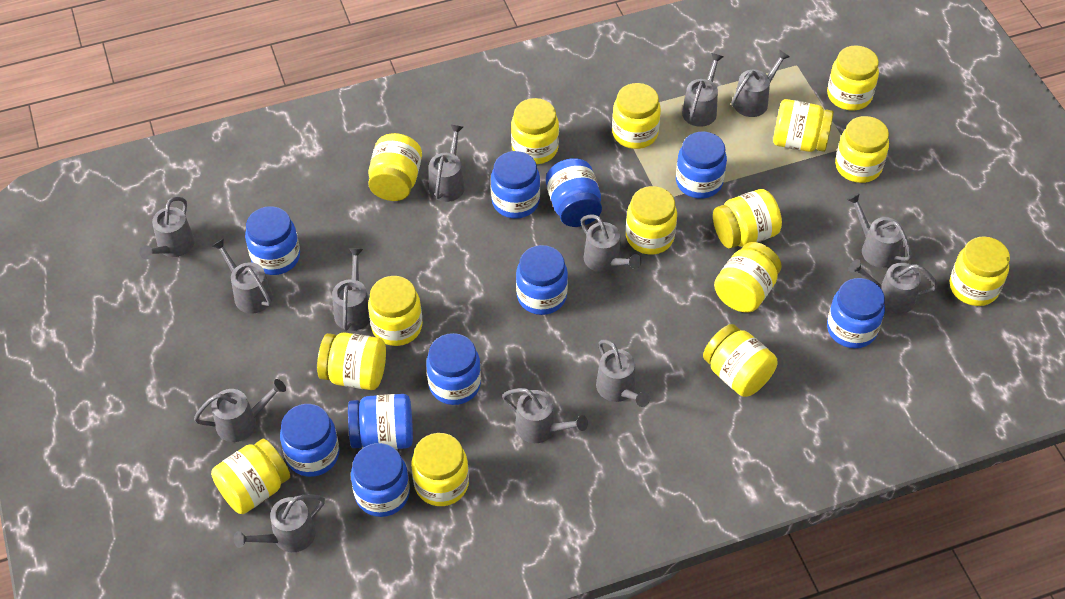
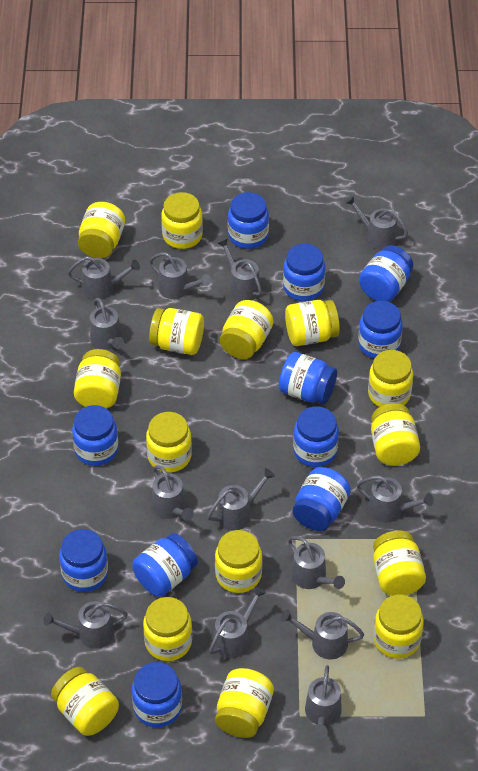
blue jar: [245,206,300,275] [280,404,339,477] [348,394,413,449] [351,443,410,517] [426,333,481,405] [491,151,540,219] [516,245,568,315] [546,158,602,227] [676,132,727,199] [827,278,885,348] = 10 -> [59,529,108,592] [72,405,118,466] [132,533,198,597] [132,662,182,727] [228,192,269,249] [279,352,337,404] [283,244,325,301] [293,406,339,467] [293,467,351,531] [358,301,403,359] [359,245,413,302] = 11

